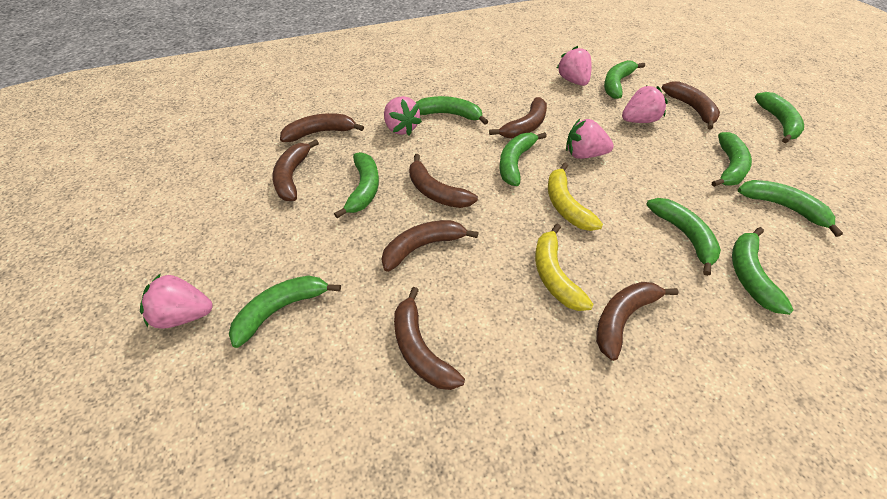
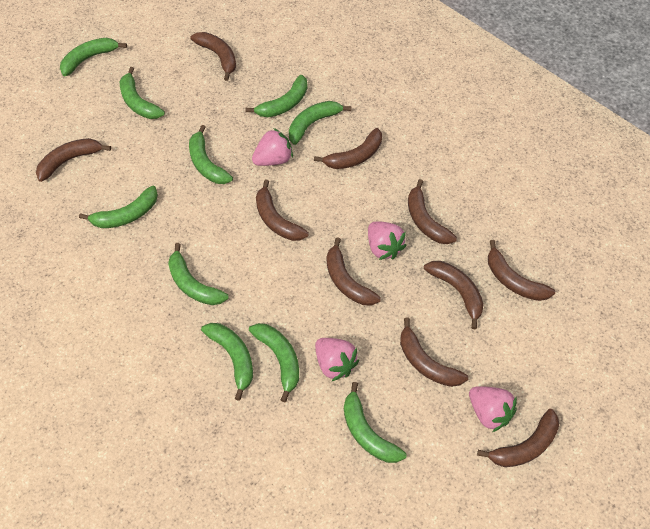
brown banana: [272,139,319,201] [280,113,364,142] [382,220,479,272] [394,287,465,390] [409,154,478,208] [489,97,547,138] [596,282,679,361] [662,81,720,130] = 8 -> [36,138,111,182] [190,32,236,81] [256,179,309,241] [314,128,382,169] [327,237,381,305] [400,318,468,387] [408,179,457,244] [424,261,484,329] [477,409,559,467] [488,240,555,301] = 10
pink strawberry: [140,273,213,329] [384,96,422,136] [557,46,592,86] [566,119,614,159] [622,86,668,123] = 5 -> [252,128,293,166] [315,338,359,381] [368,222,407,260] [469,386,517,432] = 4
yellow banana: [535,224,594,311] [548,162,603,231] = 2 -> none = 0

